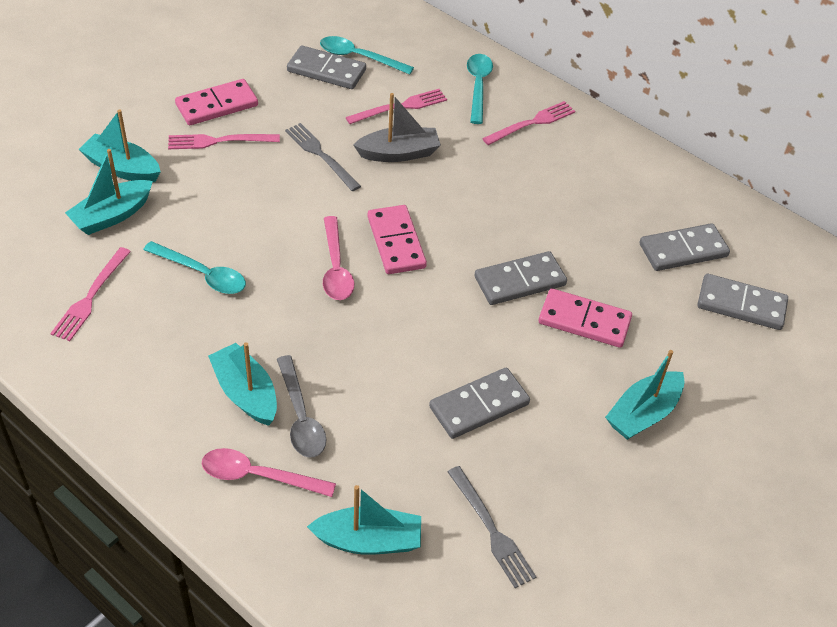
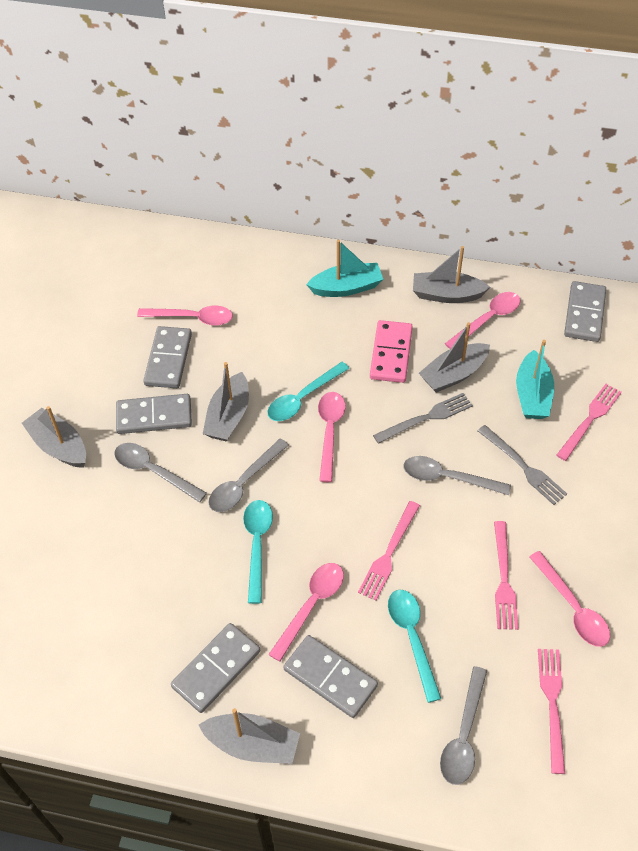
grey boat: [353,93,441,162] = 1 -> [22,406,86,468] [199,708,300,764] [203,362,249,442] [413,246,490,303] [419,322,490,393] = 5
grey spoon: [277,355,327,457] = 1 -> [114,443,207,502] [209,438,289,512] [404,456,511,495] [440,666,487,785] = 4
pink domino: [175,79,258,125] [368,205,427,274] [539,288,632,348] = 3 -> [370,320,413,383] = 1
pink spoon: [202,448,336,497] [323,216,354,300] = 2 -> [137,306,233,326] [268,563,344,662] [318,392,346,482] [445,292,521,349] [529,551,610,647] = 5
turquoise boat: [65,149,153,235] [79,109,161,182] [208,342,277,426] [307,485,421,555] [605,350,684,440] = 5 -> [306,240,383,297] [516,340,554,419] = 2

